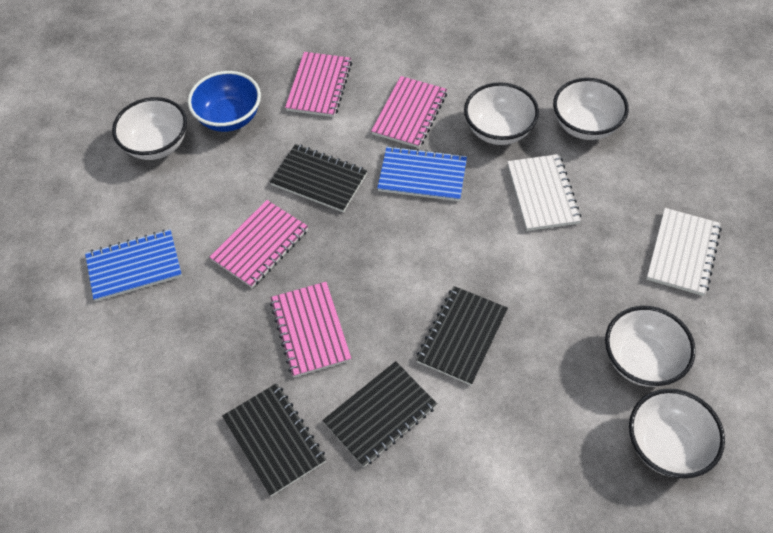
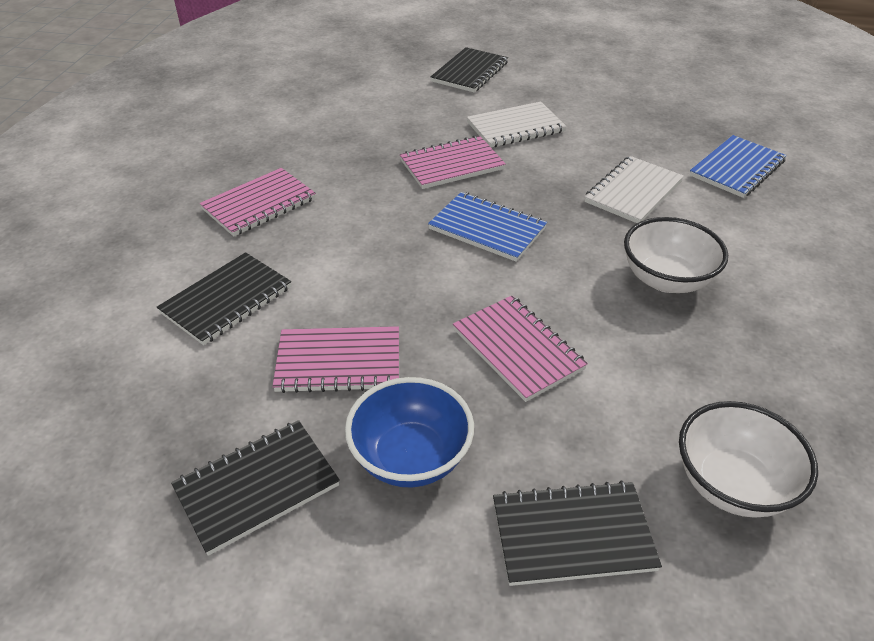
white bowl: [112,97,187,160] [464,82,539,145] [553,78,629,140] [605,306,696,387] [629,389,725,478] = 5 -> [624,217,728,293] [679,401,818,518] = 2

